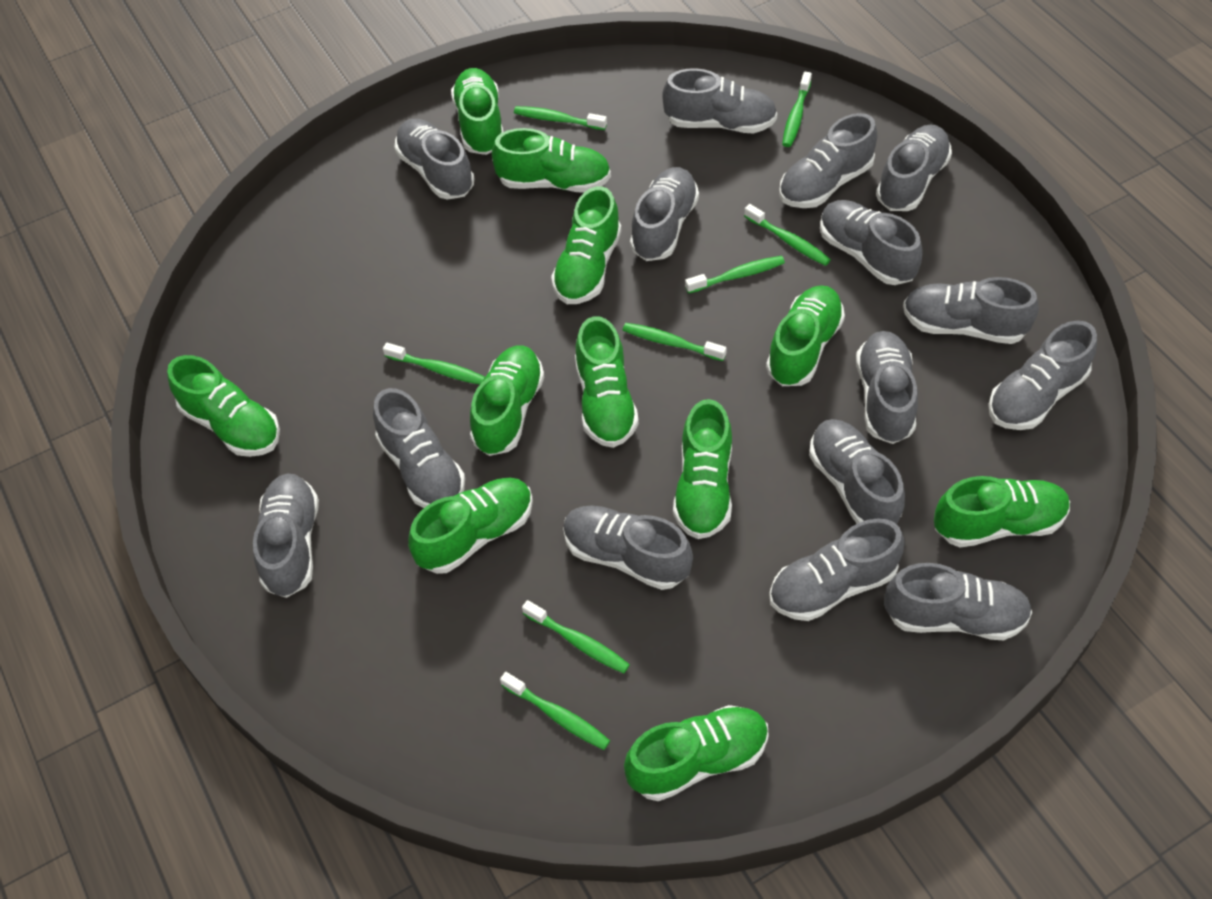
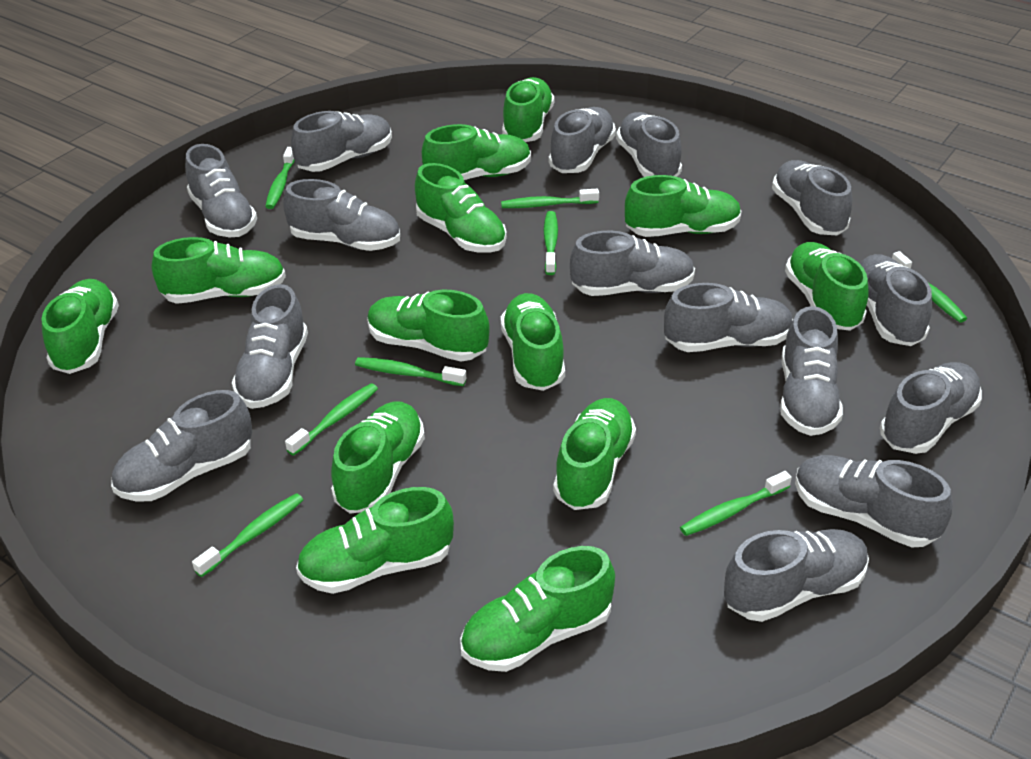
green shoe: [167,355,280,457] [408,477,533,574] [451,68,503,155] [470,345,544,456] [492,128,611,193] [551,186,621,304] [575,316,639,448] [624,705,769,801] [673,399,732,539] [766,285,845,386] [934,476,1070,548] = 11 -> [42,279,119,374] [152,237,286,304] [296,487,454,594] [331,401,425,514] [367,290,490,362] [415,163,507,253] [422,124,531,180] [460,546,615,672] [500,293,565,391] [502,77,554,142] [553,398,636,510] [625,175,742,237] [785,242,869,331] = 13

